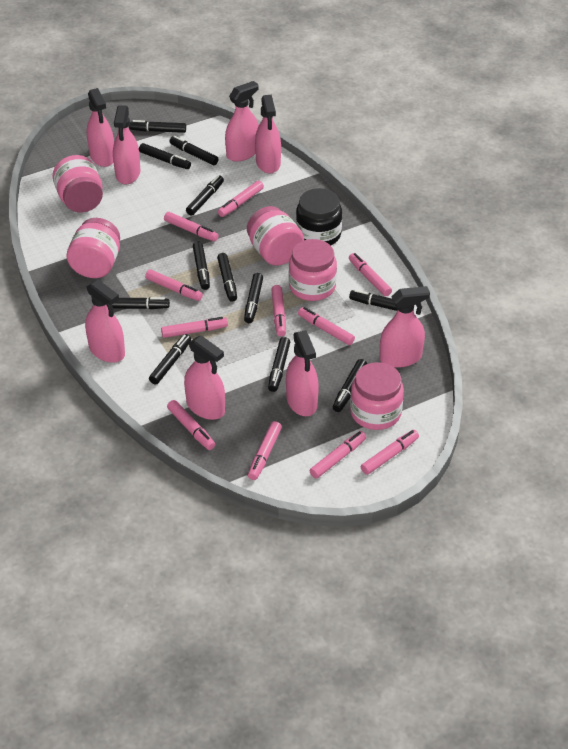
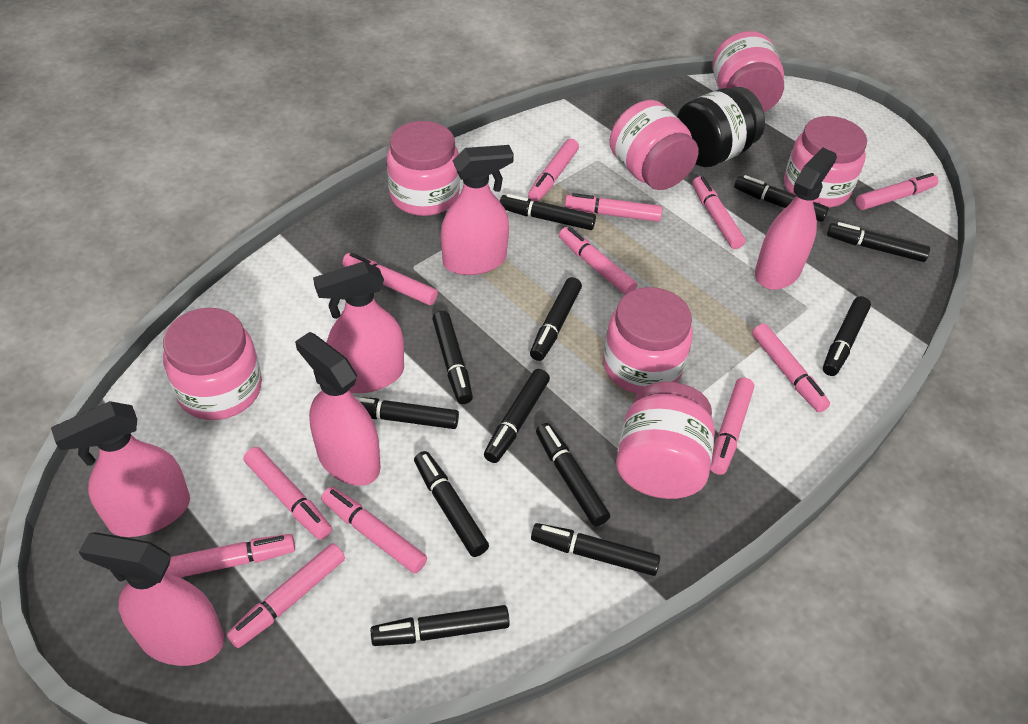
pink jar: [53,155,103,213] [67,218,120,278] [247,206,304,266] [289,239,337,301] [350,362,404,430] = 5 -> [163,308,262,420] [387,121,460,216] [603,287,693,394] [609,100,699,190] [616,382,715,499] [712,31,784,112] [784,116,867,208] = 7
pink marker: [145,269,203,301] [161,317,228,338] [164,212,219,241] [167,400,215,450] [218,181,264,217] [248,421,282,480] [271,285,286,337] [298,307,355,345] [310,431,366,479] [349,253,392,296] [361,430,419,475] = 11 -> [165,534,295,578] [227,543,345,648] [243,447,332,540] [321,487,427,573] [342,253,438,305] [528,139,579,201] [559,227,637,295] [565,193,662,222] [692,176,745,249] [710,378,754,475] [752,323,830,412] [856,173,938,210] = 12
pink spray bottle: [85,279,125,363] [87,88,114,167] [113,105,140,184] [184,335,225,420] [225,81,259,162] [255,94,281,173] [286,330,319,416] [380,286,430,368] = 8 -> [51,401,190,537] [79,532,224,666] [295,332,381,486] [313,261,404,393] [441,145,514,275] [755,148,837,290] = 6

